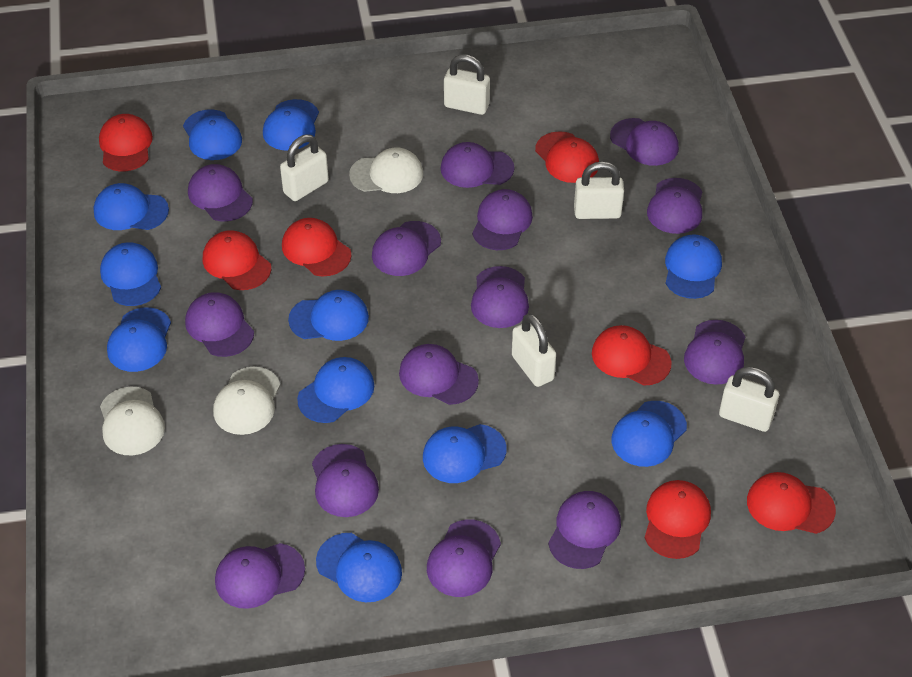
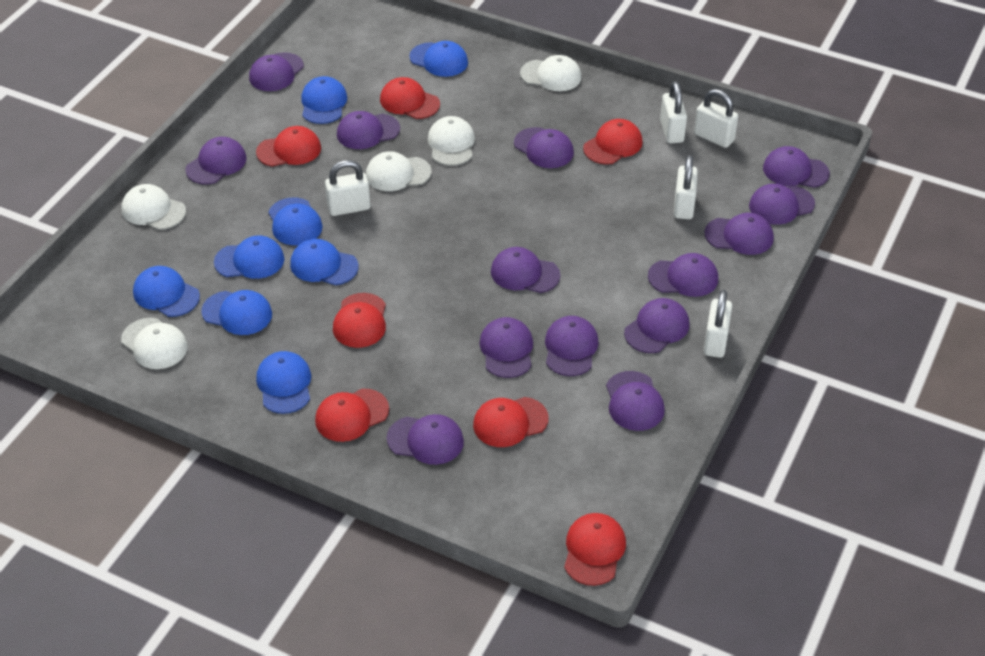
blue cap: [93,183,169,230] [100,242,161,306] [107,307,171,372] [183,109,242,160] [263,99,319,151] [288,290,369,341] [297,357,374,423] [316,533,402,602] [423,424,507,483] [612,401,687,467] [665,235,722,299] = 11 -> [133,266,200,317] [201,290,272,335] [214,236,284,279] [256,351,311,414] [268,197,323,245] [290,239,359,285] [301,76,347,124] [409,41,468,77] = 8
white cap: [100,387,165,455] [213,367,280,435] [349,147,423,193] = 3 -> [121,184,186,230] [121,318,188,369] [366,151,432,191] [428,116,475,166] [520,55,582,91] = 5

